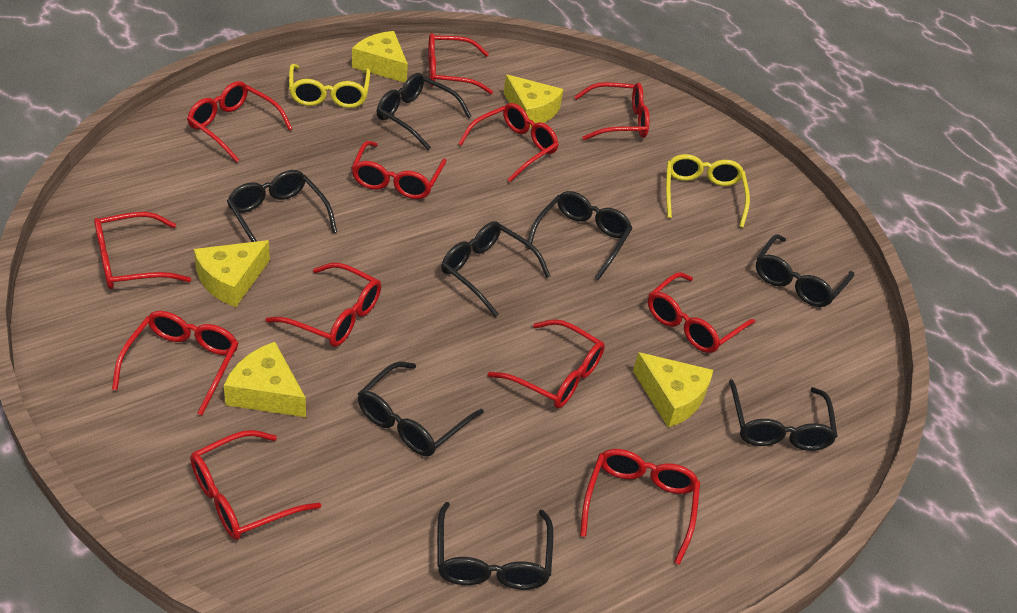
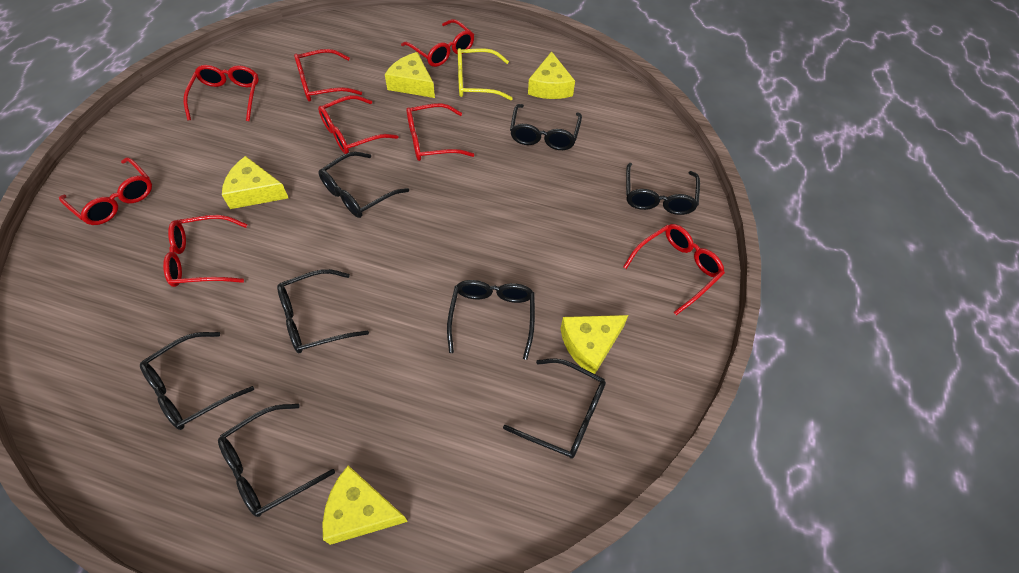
red glasses: [94,212,191,289] [112,311,238,415] [187,81,292,162] [190,430,321,540] [266,263,381,347] [352,141,446,199] [428,33,493,94] [458,103,559,182] [488,319,605,408] [574,82,650,140] [580,449,700,565] [648,272,755,353] = 12 -> [59,157,152,225] [163,215,248,287] [184,65,259,121] [294,49,362,102] [318,95,398,154] [401,19,474,67] [406,103,474,161] [623,224,725,315] = 8
yellow glasses: [289,64,370,108] [666,154,750,228] = 2 -> [458,48,513,100] = 1

